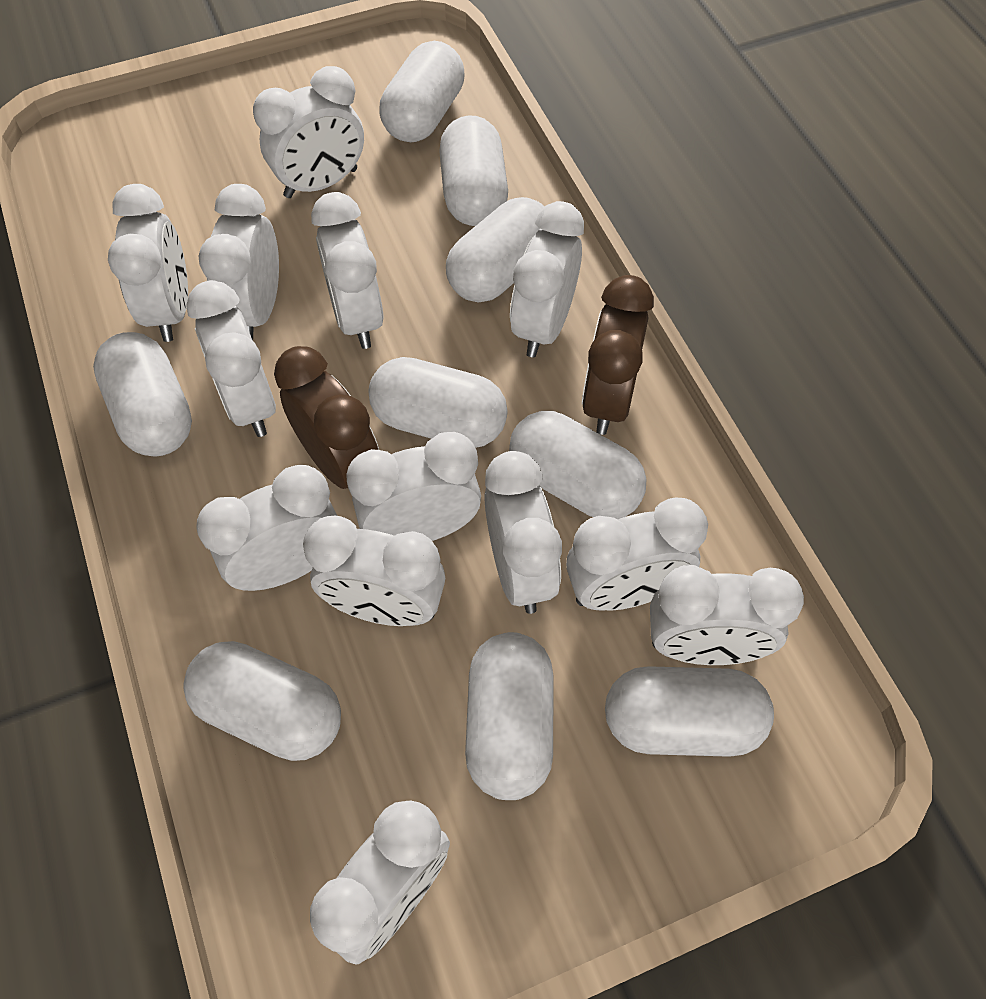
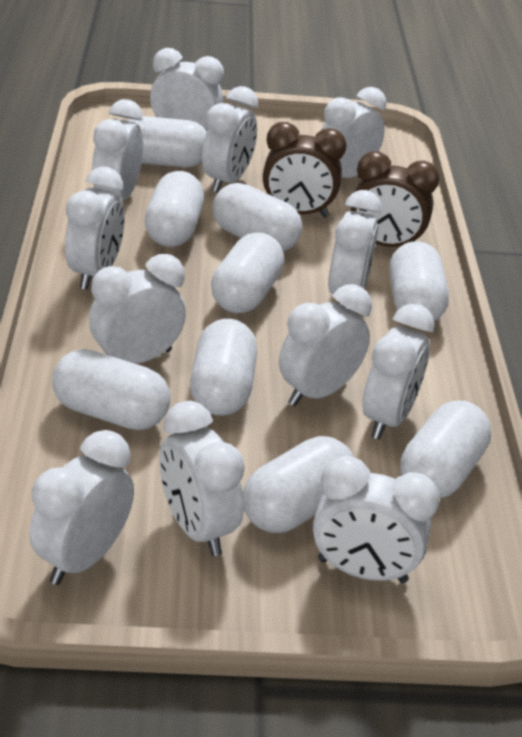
white clock: [108,184,188,342] [186,280,276,437] [196,465,337,591] [198,184,279,340] [253,66,364,198] [303,516,445,626] [310,800,450,965] [311,192,383,349] [346,432,481,541] [484,451,562,614] [510,201,584,357] [566,498,708,611] [650,565,804,665] = 13 -> [29,430,134,585] [65,167,125,290] [89,254,186,364] [92,99,143,200] [150,48,224,131] [160,401,245,556] [202,86,258,193] [279,284,372,406] [313,456,439,583] [321,87,386,178] [328,190,382,304] [363,304,435,439] = 12

